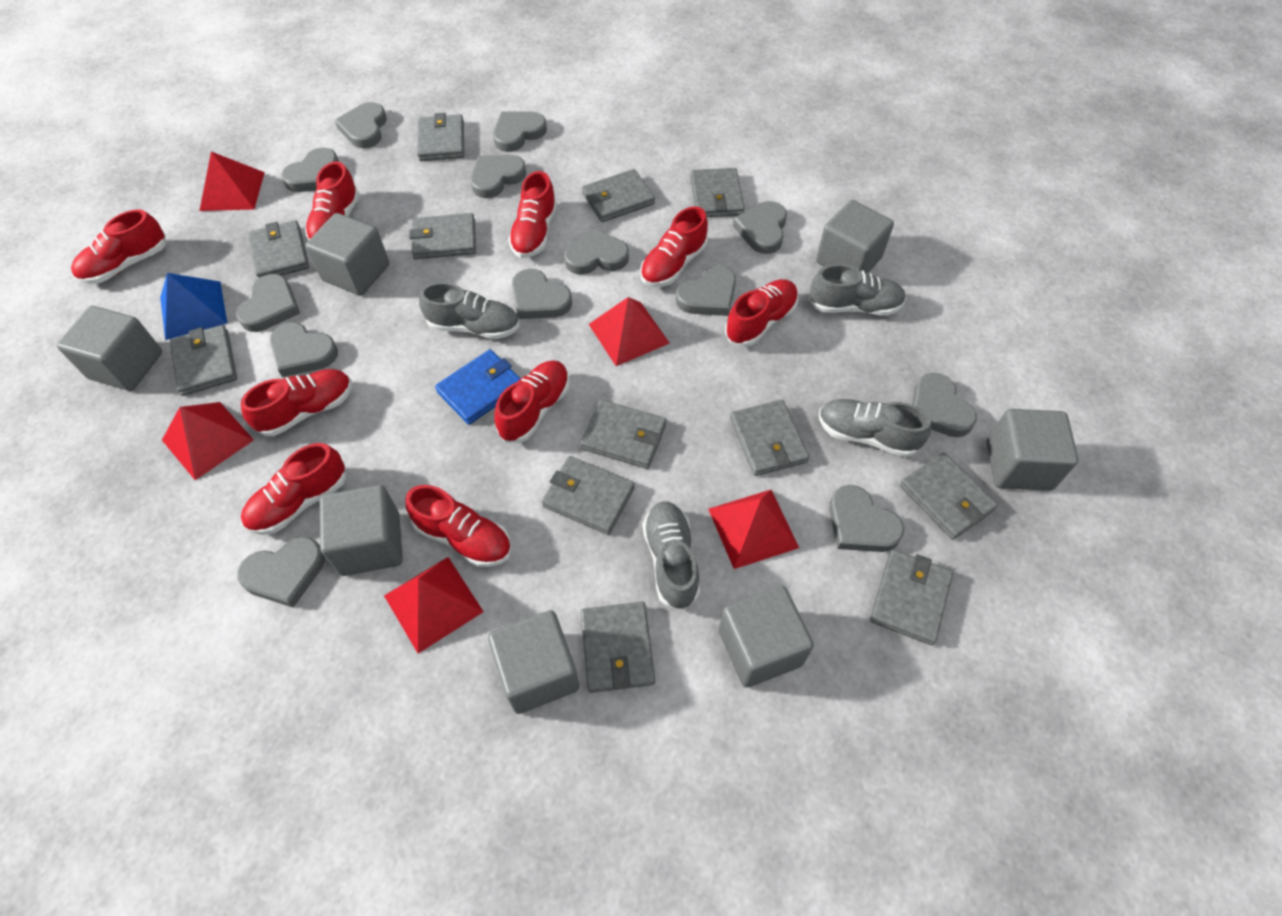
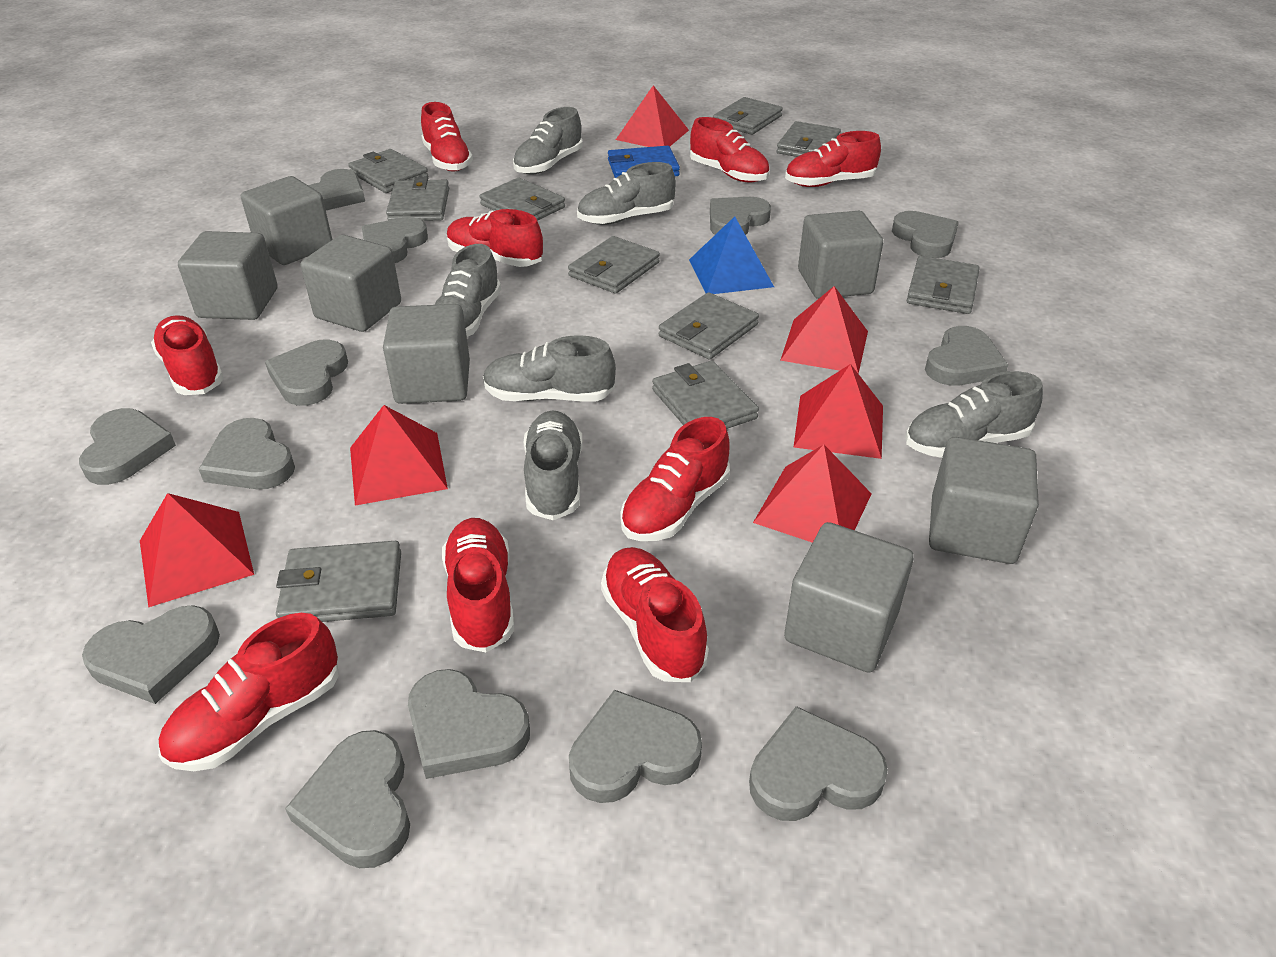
grey shoe: [419,282,520,339] [643,501,700,611] [809,264,906,316] [819,399,931,457] = 4 -> [434,244,501,337] [483,335,616,402] [513,107,583,175] [524,411,583,520] [577,162,676,225] [905,371,1043,458] = 6
grey wallet: [170,325,237,396] [248,220,309,279] [409,213,476,260] [417,113,464,161] [542,456,635,535] [580,400,666,469] [581,602,655,693] [582,169,655,222] [690,168,744,217] [730,400,809,476] [870,549,953,645] [900,452,998,540] = 12 -> [276,541,401,622] [348,149,428,193] [386,177,449,221] [480,178,565,221] [568,236,660,294] [652,361,759,429] [659,292,759,360] [713,97,783,135] [777,121,841,157] [907,256,980,314] = 10
red pyramid: [162,402,254,480] [199,152,265,211] [384,557,484,654] [589,297,670,366] [708,490,799,569] = 5 -> [140,493,254,607] [350,405,448,506] [616,85,689,147] [753,444,872,543] [780,286,868,374] [794,364,883,459] = 6

